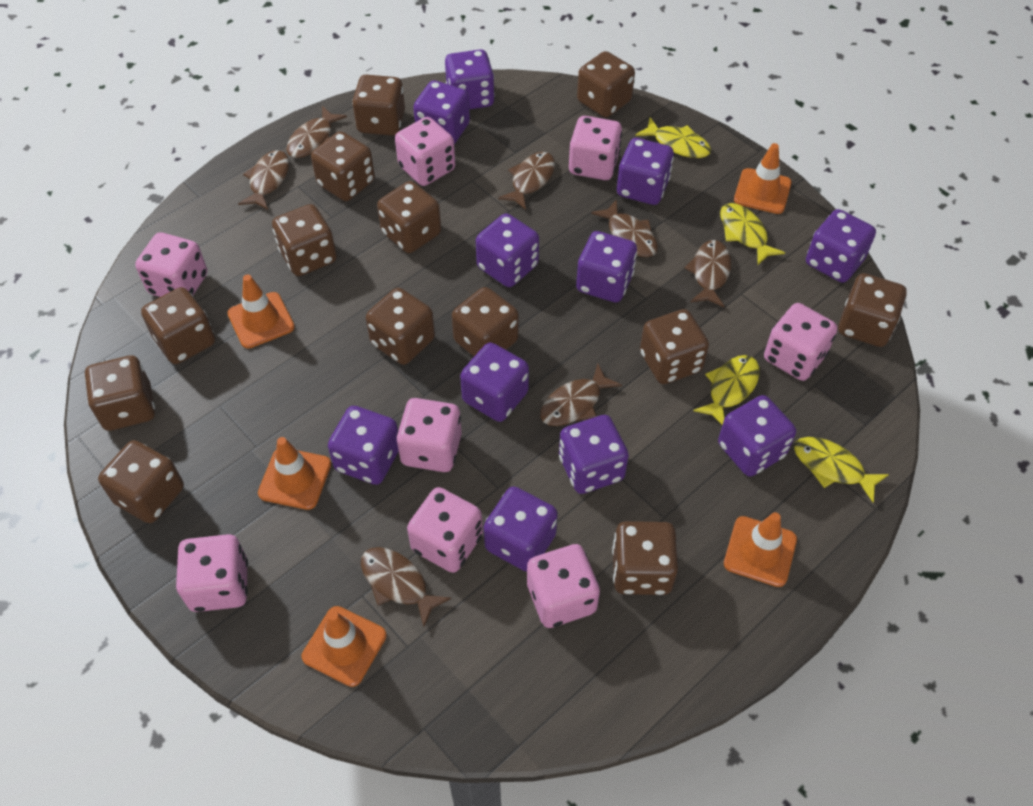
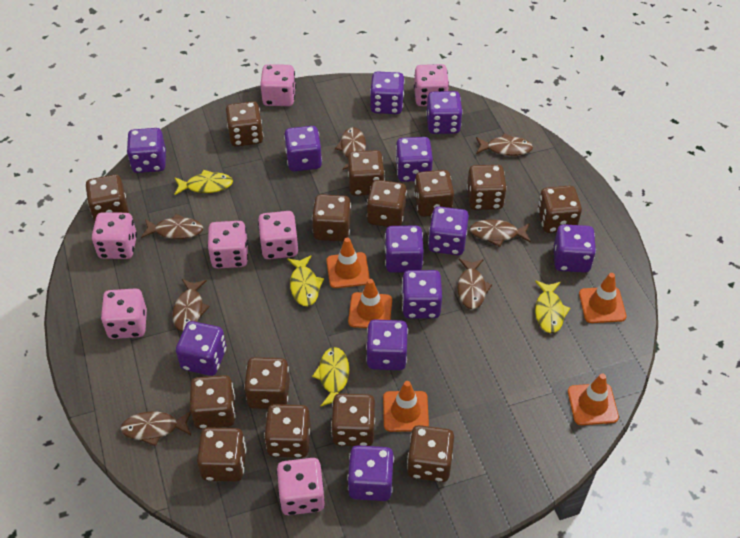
brown dice: [85,355,155,431] [98,440,184,523] [141,287,215,364] [272,204,337,276] [311,131,375,201] [352,75,405,136] [366,288,435,365] [377,181,441,253] [452,287,519,357] [577,51,635,118] [612,521,678,595] [640,309,709,384] [838,273,907,347] = 13 -> [86,174,129,221] [190,375,235,429] [197,427,247,482] [226,101,263,147] [244,357,290,409] [264,404,311,458] [312,194,351,241] [331,393,375,446] [348,150,385,196] [367,180,407,227] [407,425,454,482] [414,170,454,217] [467,165,507,210] [538,186,582,233] = 14
pink dice: [135,232,207,297] [176,534,248,612] [395,117,455,186] [396,398,462,472] [407,487,483,573] [527,544,600,628] [569,116,622,180] [764,303,837,381] = 8 -> [92,212,137,259] [101,288,147,339] [207,221,248,269] [258,211,298,259] [260,64,296,106] [276,458,325,515] [414,64,449,106] = 7
purple dice: [328,406,399,485] [413,80,470,144] [445,49,495,110] [460,342,529,422] [476,213,539,287] [484,486,558,572] [559,415,629,494] [576,231,637,303] [617,138,674,205] [718,395,796,477] [806,209,876,283] = 11 -> [127,128,166,173] [176,321,226,376] [284,126,322,171] [347,445,394,501] [366,319,408,370] [370,71,405,114] [385,226,424,273] [395,137,433,182] [402,270,442,318] [426,91,463,134] [428,206,469,255] [554,224,596,272] = 12

